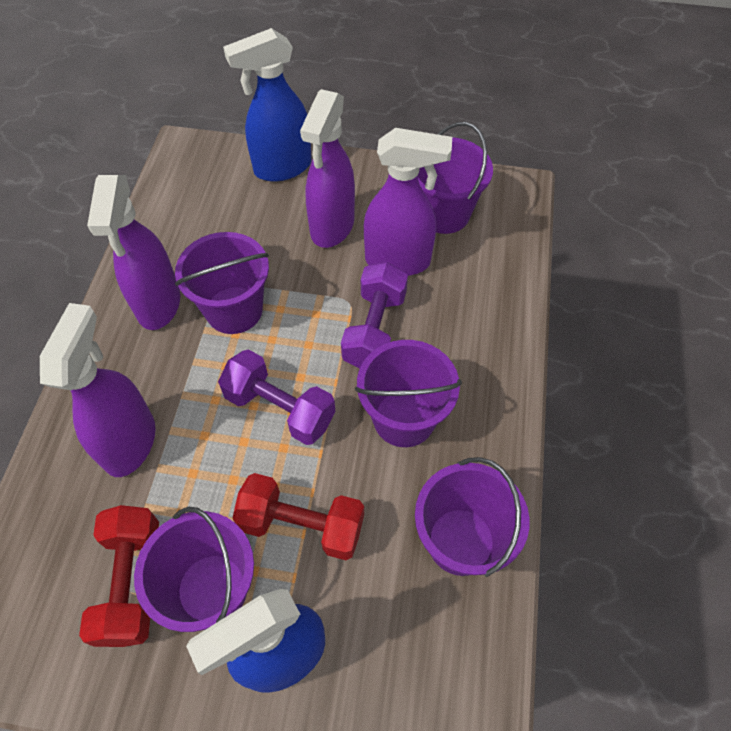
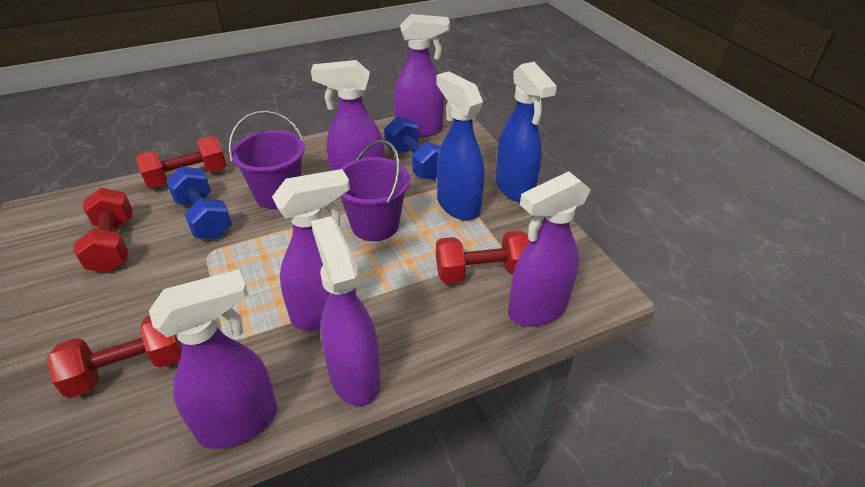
blue dumbbell: none = 0 -> [166,166,232,239] [385,116,441,180] = 2
purple bucket: [134,507,254,632] [175,232,269,334] [355,340,462,447] [415,457,530,577] [418,122,493,234] = 5 -> [229,110,305,209] [339,140,410,241] = 2
purple dumbbell: [218,349,335,445] [341,262,408,369] = 2 -> none = 0
purple spray bottle: [40,303,155,477] [87,175,180,330] [300,89,355,248] [364,128,452,276] = 4 -> [149,270,277,449] [272,169,356,331] [311,60,385,171] [311,216,381,406] [394,14,450,138] [508,172,591,327] = 6
red dumbbell: [79,505,159,647] [232,473,364,560] = 2 -> [47,315,182,398] [73,188,133,273] [136,136,226,188] [436,231,530,284] = 4

